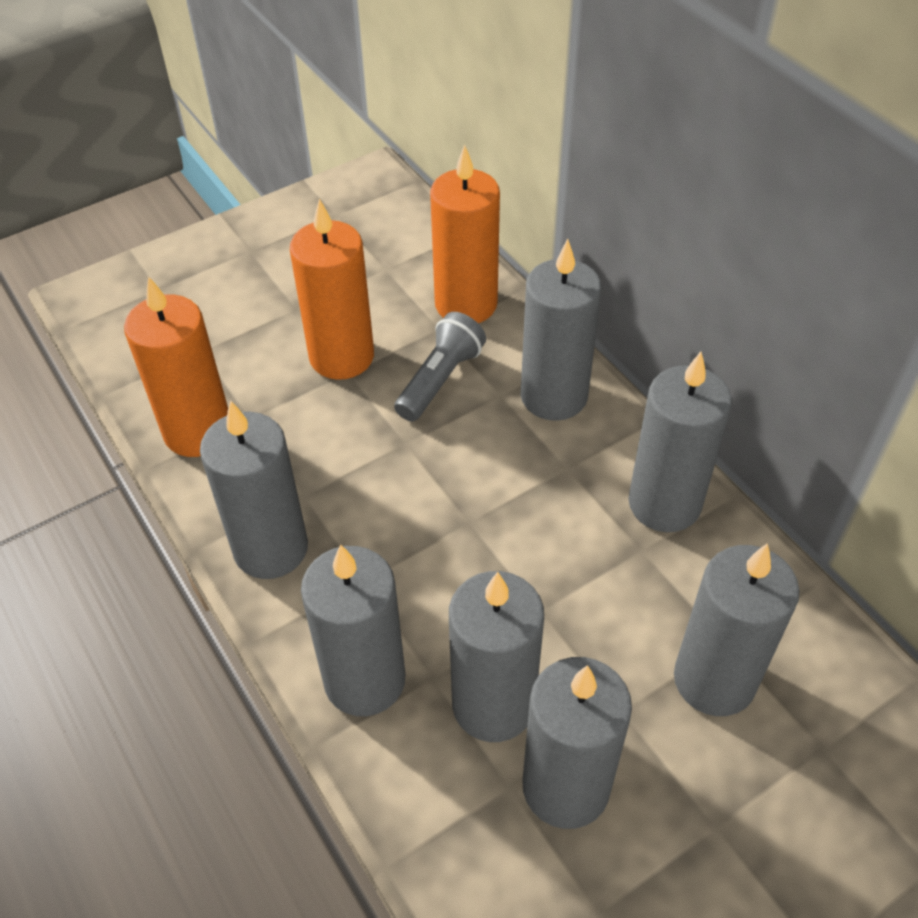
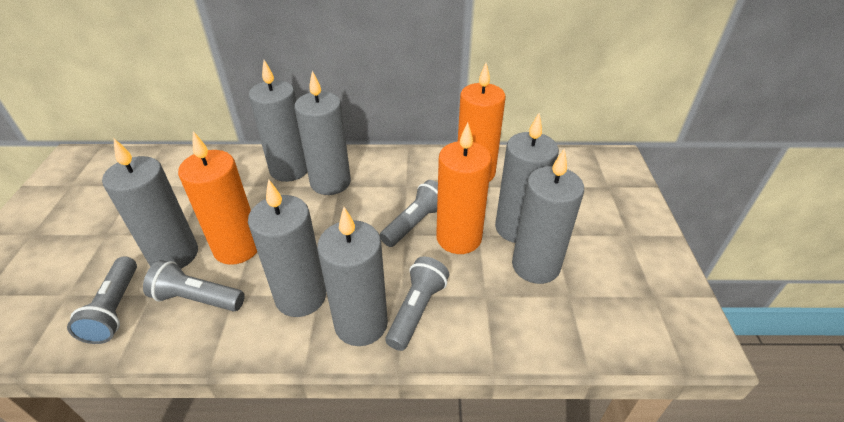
grey flashlight: [394,312,486,421] = 1 -> [67,257,137,344] [143,260,245,311] [380,180,438,247] [385,257,449,351] = 4

